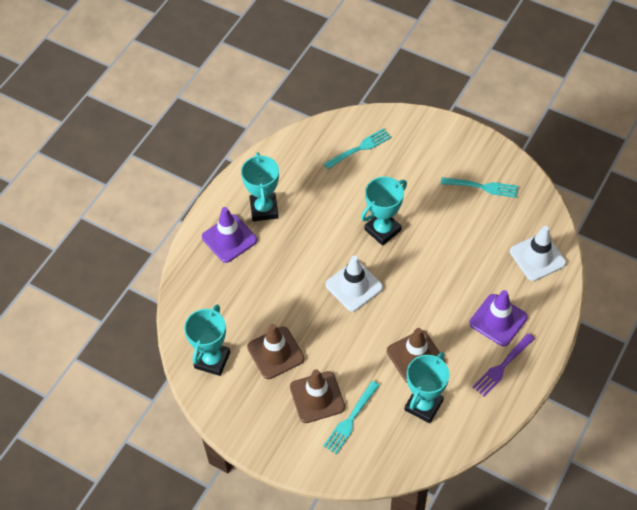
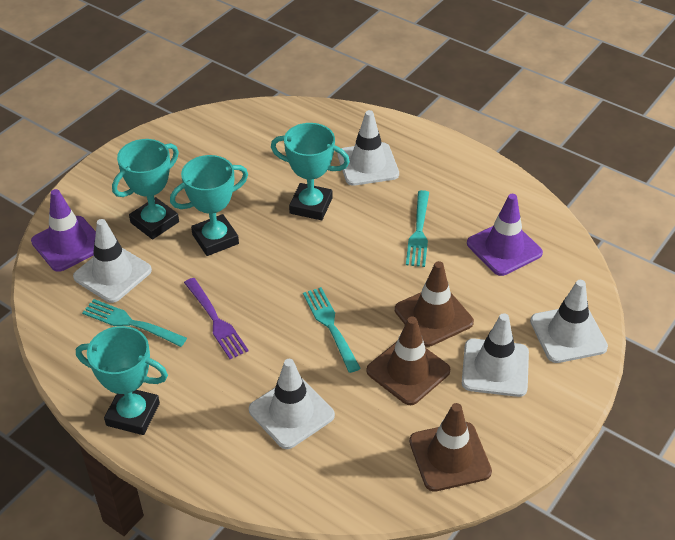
white traffic cone: [326,255,383,312] [510,226,566,281] = 2 -> [73,219,152,303] [249,359,335,449] [337,110,399,186] [462,313,529,397] [530,280,608,363] = 5

